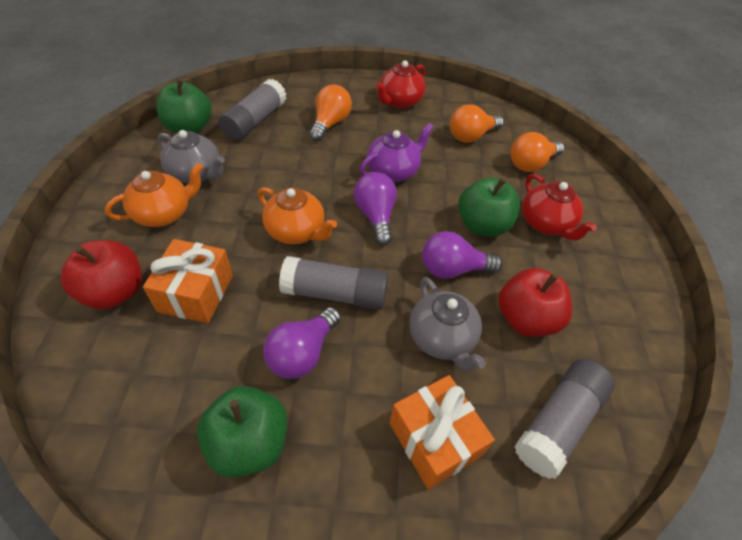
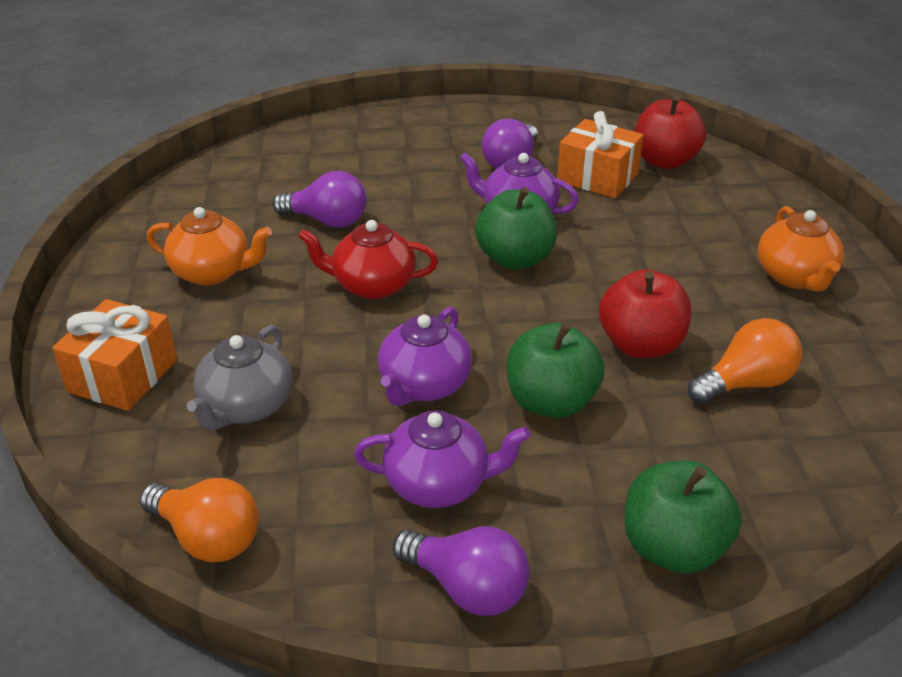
grey glue stick: [218,79,287,141] [279,256,388,310] [514,359,615,479] = 3 -> none = 0
grey teapot: [158,130,225,183] [409,277,486,371] = 2 -> [187,325,292,430] = 1
orange light bulb: [309,84,352,142] [450,104,504,143] [511,132,564,172] = 3 -> [140,478,259,562] [688,318,802,404] = 2
purple teapot: [360,123,433,182] = 1 -> [354,410,531,508] [378,307,472,406] [460,153,579,214] = 3
red teapot: [376,61,426,109] [522,174,597,241] = 2 -> [298,220,438,299] = 1

